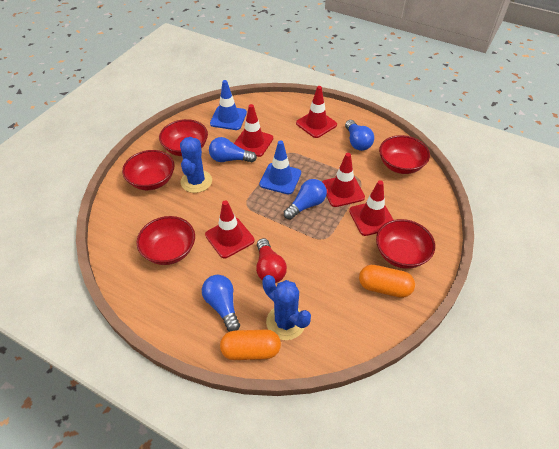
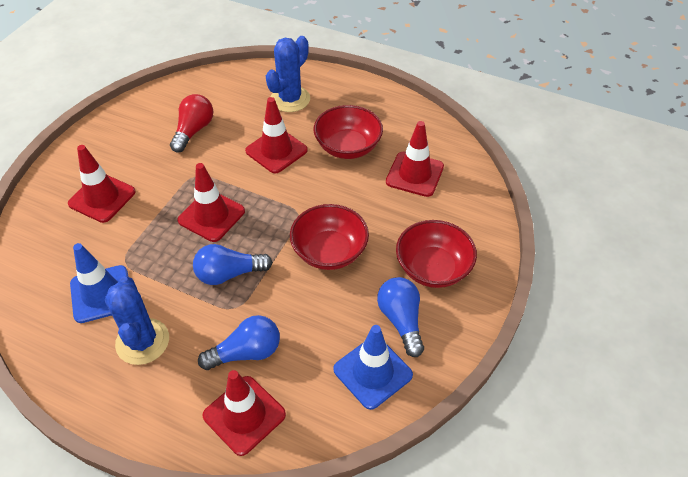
blue light bulb: [202,275,240,332] [209,137,257,163] [284,179,327,220] [345,120,374,151] = 4 -> [193,244,273,285] [198,315,280,370] [377,277,424,357] = 3
orange capsule: [220,329,281,360] [359,265,415,298] = 2 -> none = 0
red bowl: [122,150,175,190] [137,216,195,265] [159,119,208,156] [376,219,435,269] [379,135,430,174] = 5 -> [290,204,369,270] [314,105,383,159] [396,220,477,288] = 3

